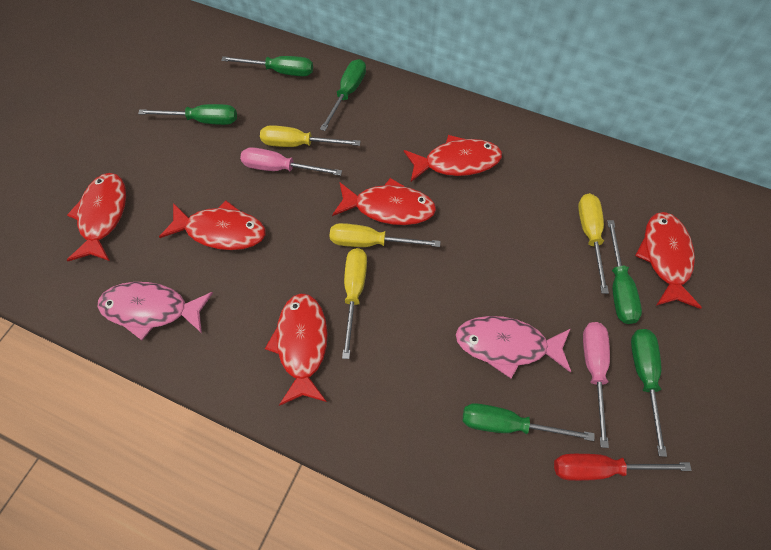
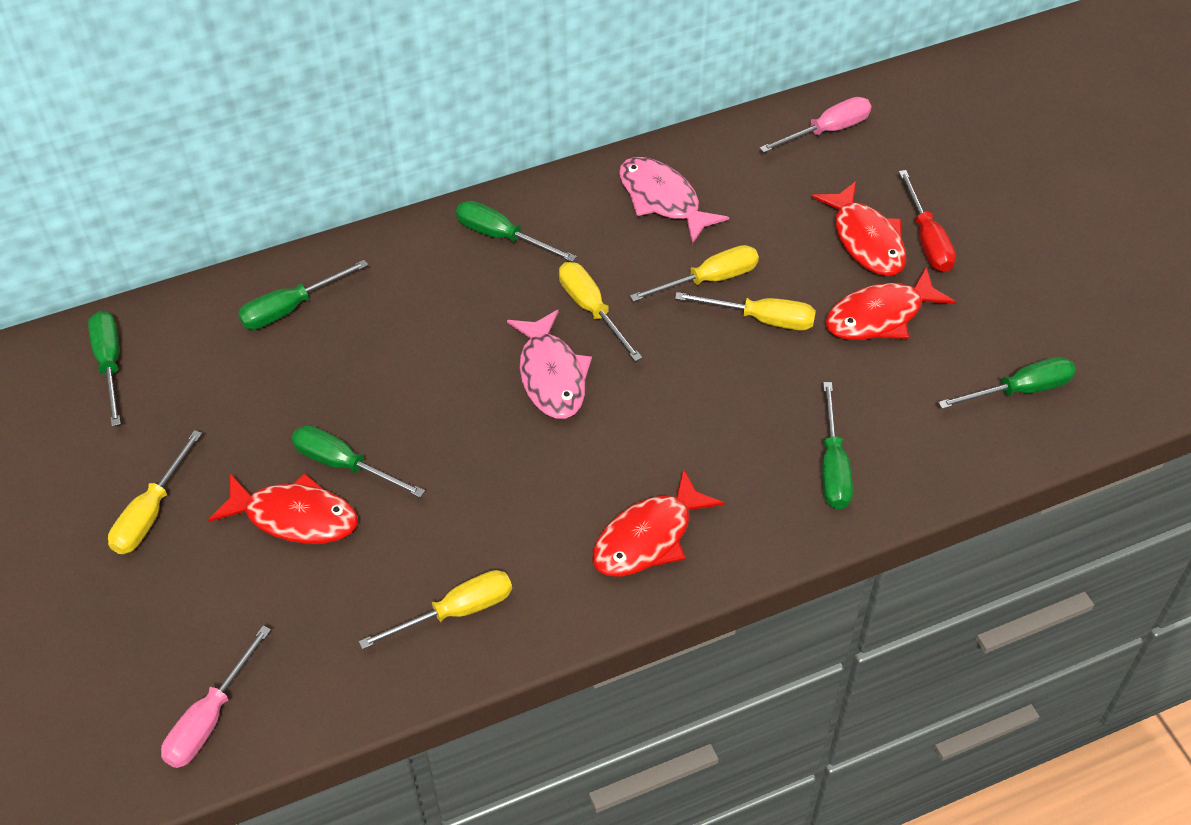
red fish: [67,173,126,261] [159,201,266,250] [265,293,328,406] [332,178,436,225] [404,135,502,182] [635,212,702,309] = 6 -> [208,473,358,544] [592,468,724,577] [812,181,906,276] [825,267,956,340] = 4
yellow screwdriver: [260,125,361,147] [329,223,441,247] [342,248,367,359] [578,193,609,294] = 4 -> [108,430,202,554] [359,570,512,650] [559,262,642,362] [630,245,759,302] [675,292,816,330] = 5

